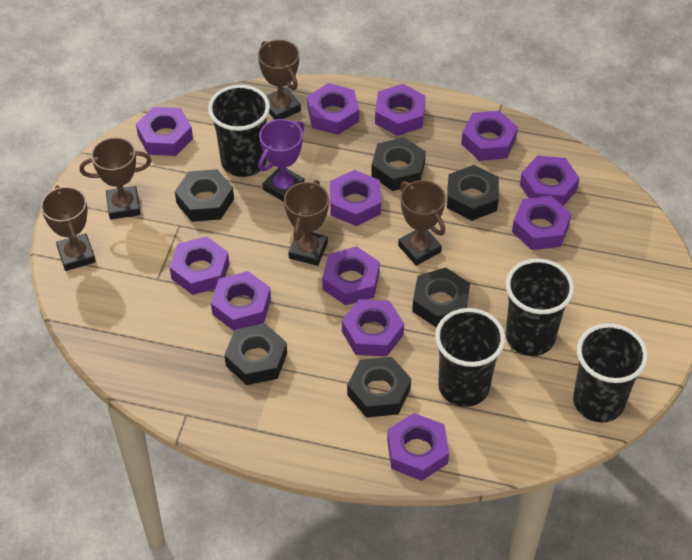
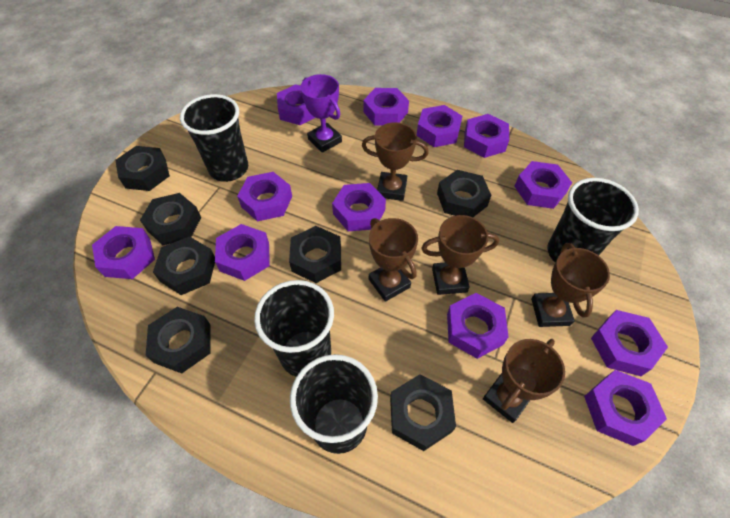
black nut: [175,169,234,222] [224,324,287,385] [347,357,411,417] [371,137,426,191] [412,268,470,328] [447,165,499,221] = 6 -> [115,146,170,191] [140,193,201,245] [146,307,211,374] [153,236,215,295] [289,226,341,283] [390,374,456,451] [437,170,491,217] = 7

